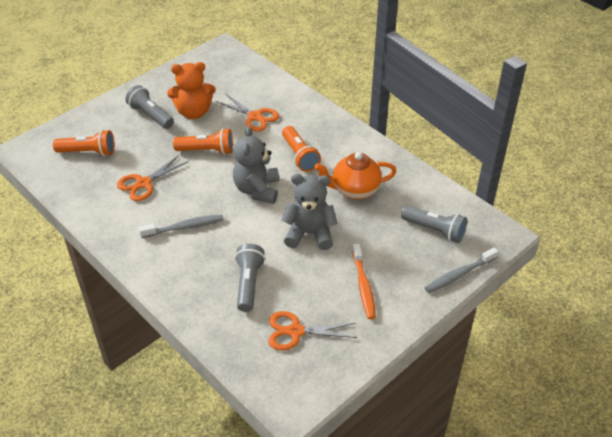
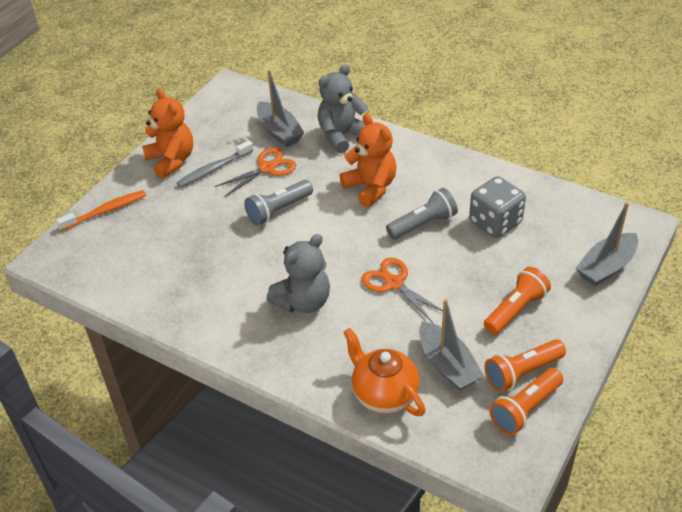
grey boat: none = 0 -> [257,70,304,147] [419,299,484,391] [576,202,638,286] = 3
grey dice: none = 0 -> [469,176,526,238] = 1
grey flashlight: [126,85,174,129] [235,244,265,312] [401,205,467,243] = 3 -> [244,180,313,225] [386,188,458,239] = 2
grey toothbrush: [139,214,224,238] [425,247,499,293] = 2 -> [176,140,254,188] = 1
orange scissors: [117,155,189,201] [216,94,279,131] [268,311,357,350] = 3 -> [215,148,296,197] [362,258,443,323] = 2
orange teddy bear: [167,62,216,119] = 1 -> [142,89,193,179] [340,114,397,207] = 2

